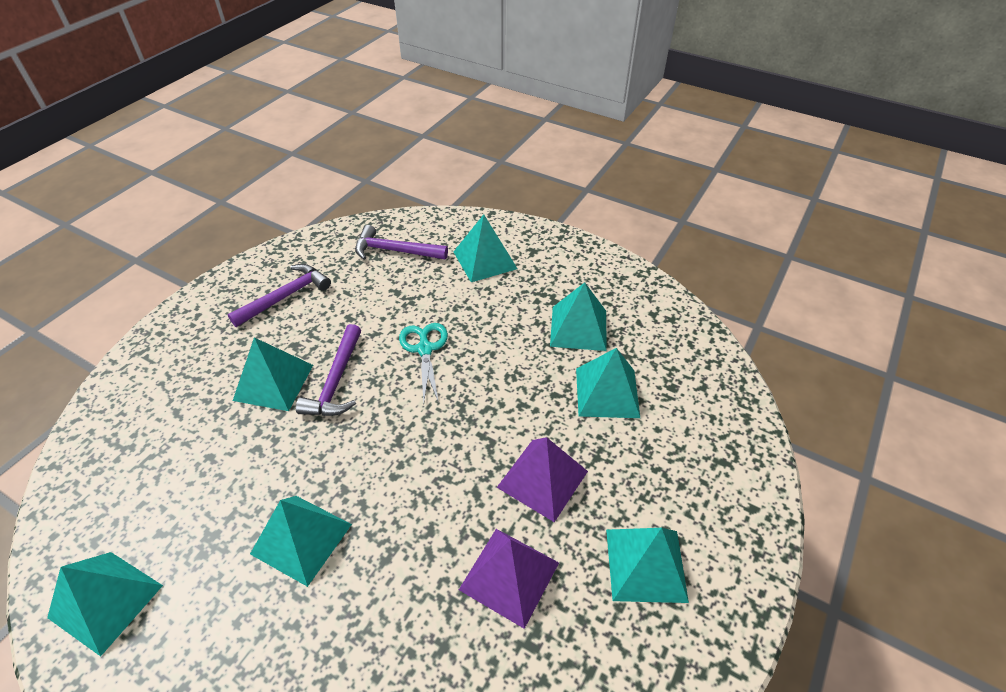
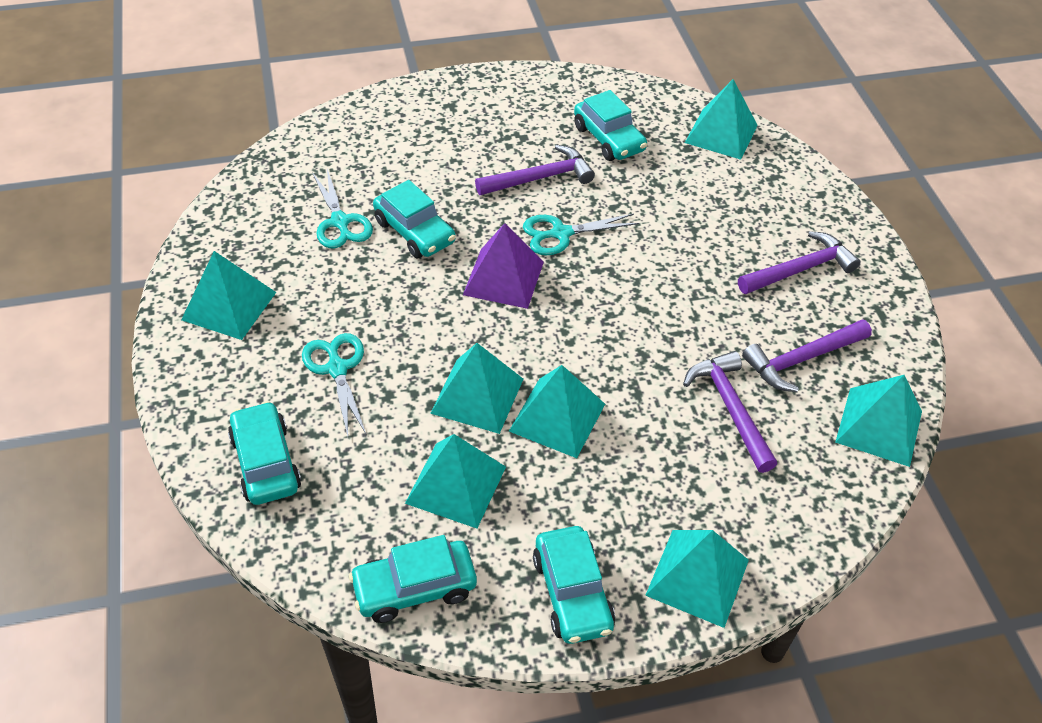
purple hammer: [227,264,331,327] [296,324,361,416] [355,225,448,260] = 3 -> [475,145,595,195] [683,351,777,473] [738,231,860,294] [742,320,872,392] = 4
purple pyramid: [459,529,559,629] [497,437,588,522] = 2 -> [463,223,544,309] = 1
turquoise car: none = 0 -> [228,401,301,505] [349,535,477,623] [373,180,456,258] [533,526,615,644] [574,90,647,161] = 5
turquoise scissors: [399,323,448,403] = 1 -> [302,333,366,436] [312,169,373,248] [523,214,639,255] = 3

